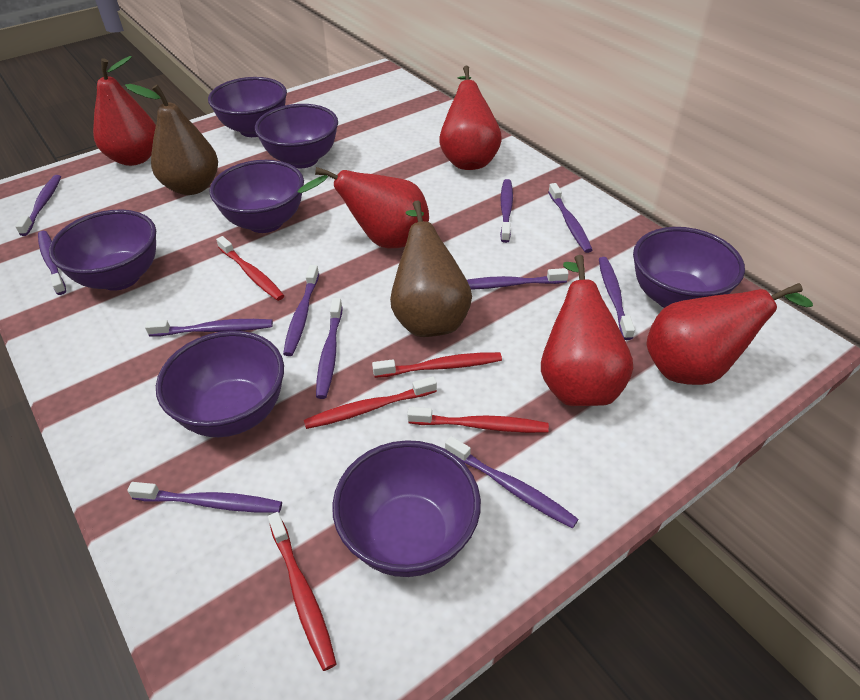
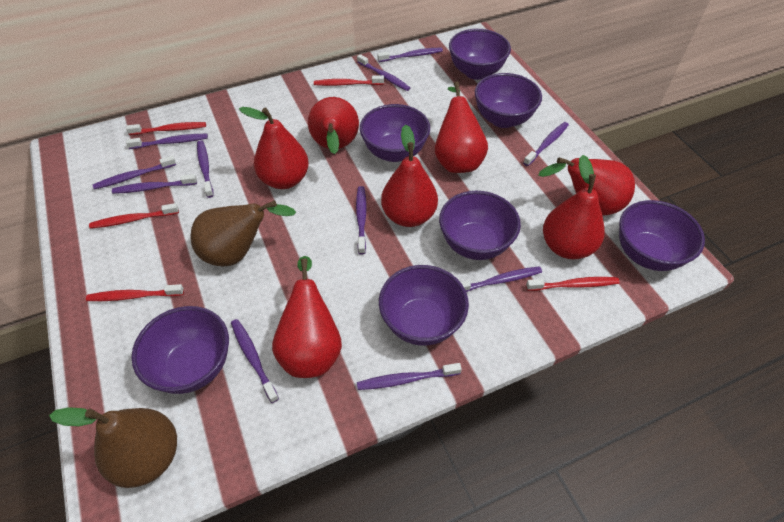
red pear: [93,56,156,166] [297,167,429,248] [440,65,502,170] [541,255,633,406] [646,283,813,385] = 5 -> [239,107,309,189] [272,256,342,378] [308,97,359,154] [381,125,438,227] [435,82,488,173] [538,157,635,216] [543,155,605,259] = 7

